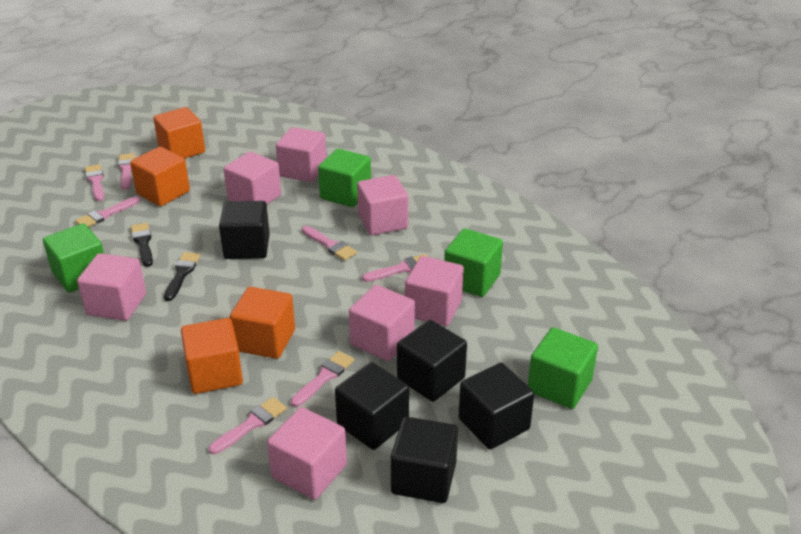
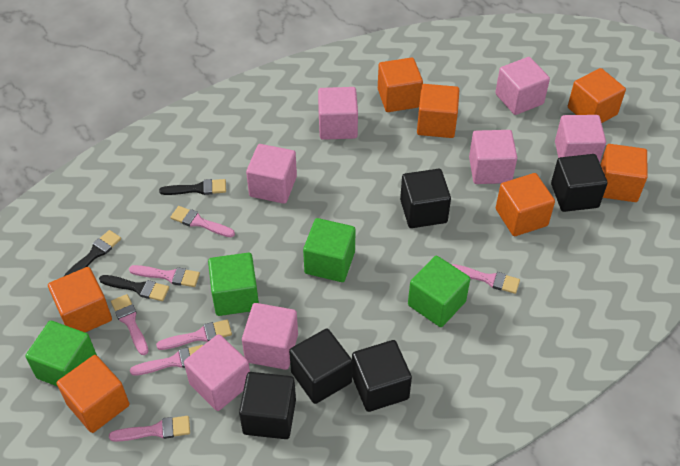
black brush: [131,223,153,267] [164,252,200,301] = 2 -> [64,230,121,276] [99,275,169,301] [159,179,226,195] = 3
orange cube: [130,147,190,206] [153,107,205,159] [181,318,243,394] [230,287,295,359] = 4 -> [48,267,112,332] [57,355,130,433] [378,58,423,112] [417,84,459,138] [496,173,555,236] [568,68,626,123] [600,144,648,202] = 7

